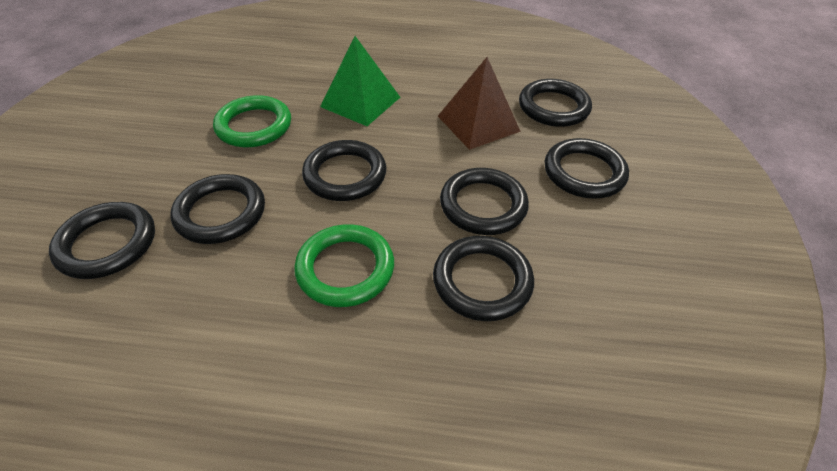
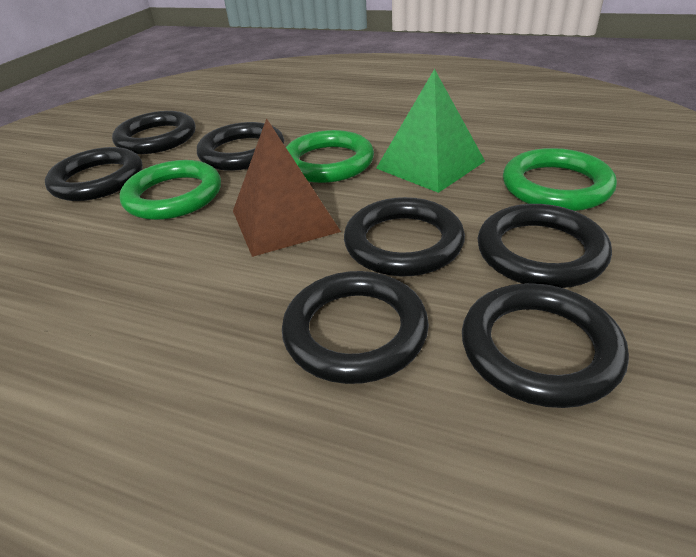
green ring: [213,95,291,147] [294,224,394,307] = 2 -> [120,160,221,220] [286,130,374,183] [503,148,617,211] = 3

